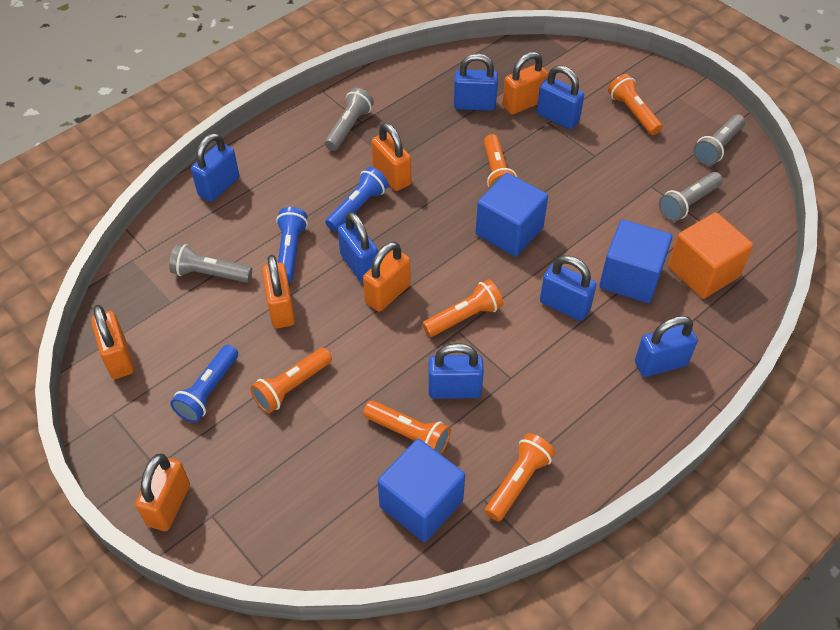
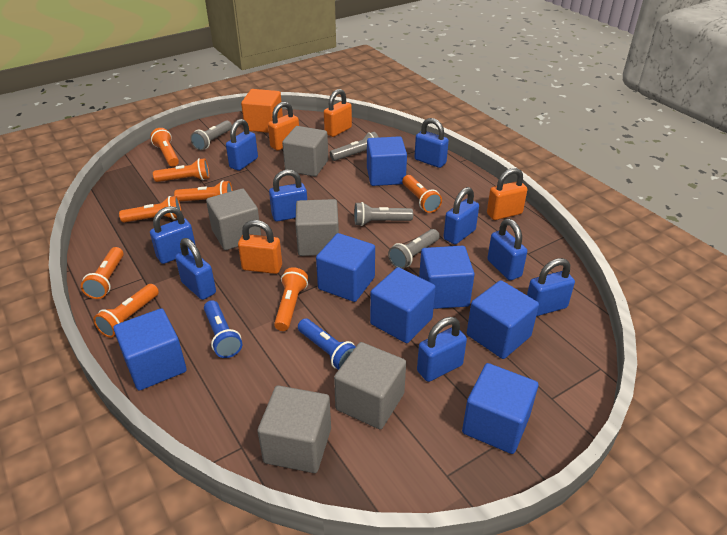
blue cube: [378,439,465,542] [476,173,548,257] [599,220,672,303] = 3 -> [113,308,187,391] [316,233,375,302] [367,136,407,186] [370,267,436,343] [419,246,474,309] [462,363,538,454] [467,280,539,359] = 7
blue flashlight: [170,345,238,422] [276,207,308,283] [325,167,388,231] = 3 -> [204,300,242,358] [298,319,356,370] = 2
blue padlock: [191,133,239,202] [338,212,378,283] [428,343,484,399] [454,53,498,111] [537,65,584,129] [540,255,597,321] [635,316,698,377] = 7 -> [150,206,195,264] [175,238,216,300] [226,119,258,171] [269,170,307,221] [414,118,449,168] [417,317,467,382] [443,187,479,244] [487,219,527,280] [527,258,575,316] = 9
grey cube: none = 0 -> [206,189,261,250] [258,386,331,473] [282,126,328,177] [295,199,339,256] [334,342,406,429] = 5
orange flashlight: [250,348,332,413] [363,400,451,454] [422,279,503,337] [484,134,517,188] [485,433,555,522] [608,74,662,135] = 6 -> [81,247,124,299] [93,284,159,338] [119,196,181,223] [150,128,179,167] [153,158,210,182] [174,180,233,202] [274,267,308,331] [402,175,442,213] = 8
orange padlock: [91,305,134,379] [135,453,190,531] [262,255,295,328] [363,241,411,312] [371,122,411,191] [503,52,548,114] = 6 -> [238,220,282,274] [268,102,299,151] [324,89,352,137] [487,168,527,220] = 4

